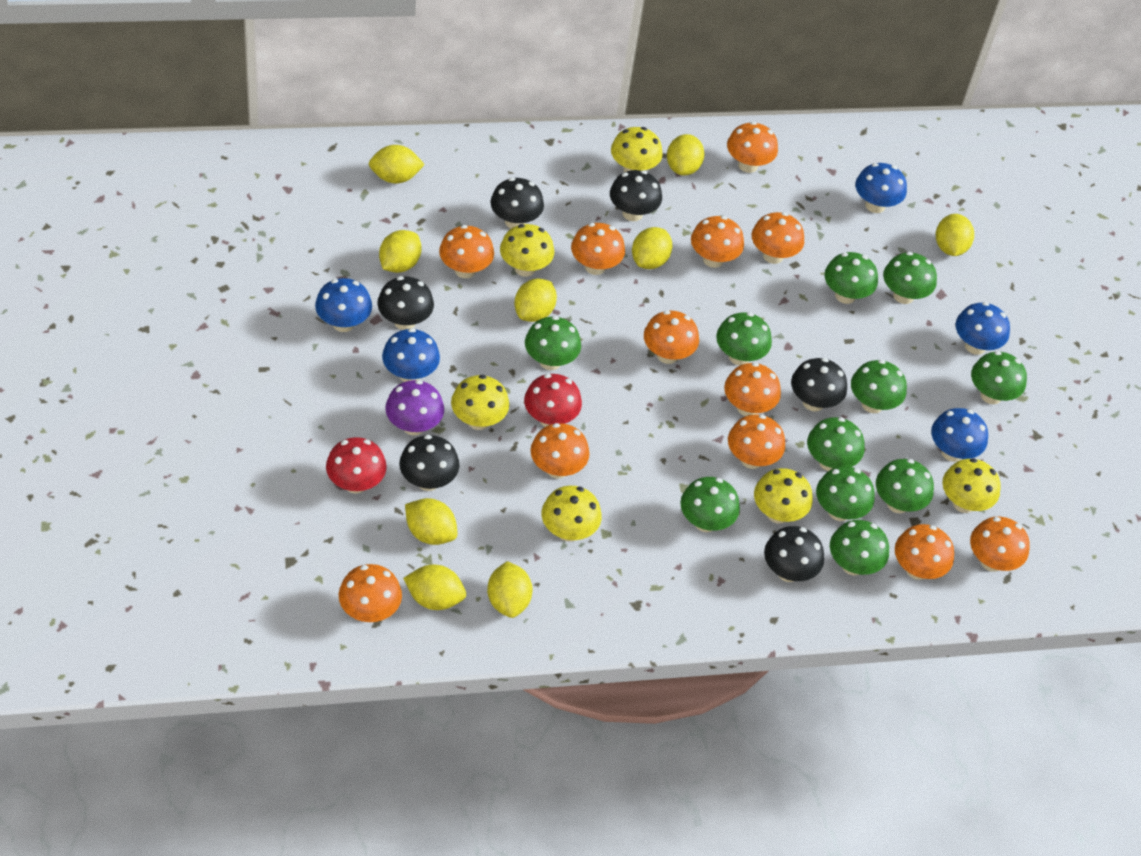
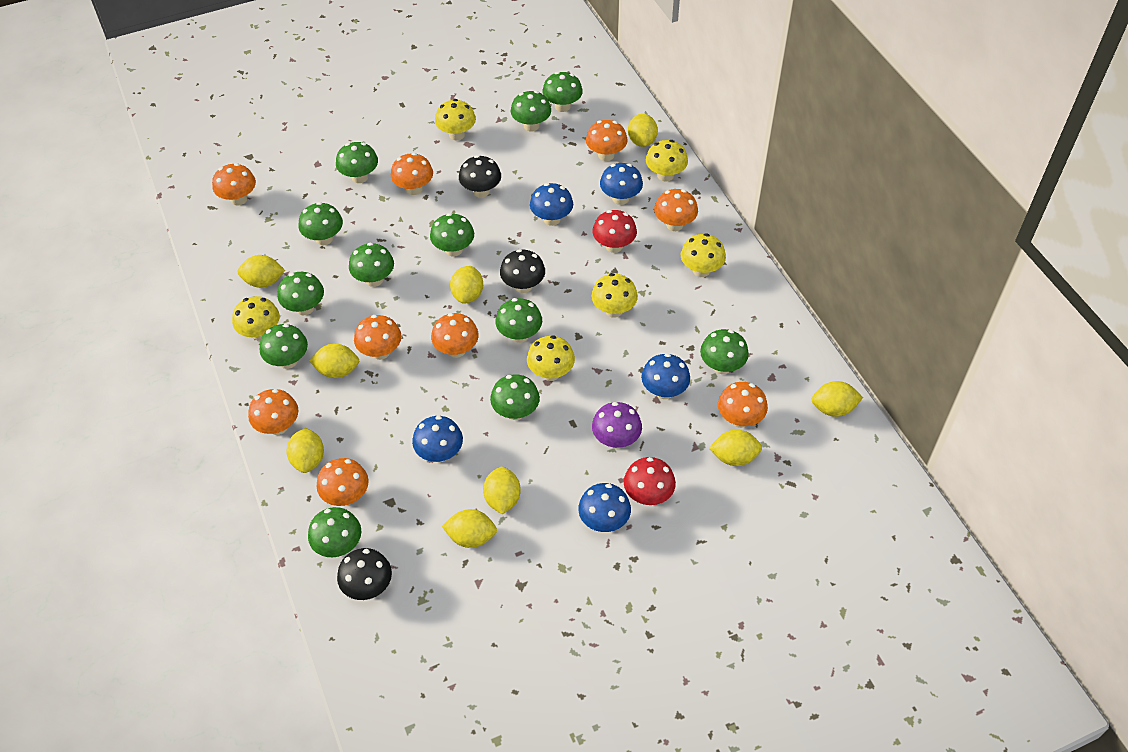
black mushroom: [377,276,434,330] [399,435,459,491] [491,178,544,229] [610,170,662,221] [764,526,824,582] [791,358,847,412] = 6 -> [337,548,392,600] [459,155,501,198] [500,249,545,293] = 3
green mushroom: [525,316,581,370] [680,477,740,532] [716,312,772,365] [807,417,864,471] [816,466,875,521] [824,252,878,304] [830,520,889,576] [851,360,907,413] [876,459,934,513] [883,252,937,304] [971,351,1027,404] = 11 -> [260,324,308,369] [278,272,324,316] [299,202,343,245] [308,507,361,557] [336,142,378,183] [349,243,394,287] [430,213,474,257] [490,374,540,420] [495,298,542,343] [511,91,551,132] [542,72,583,112] [700,329,749,374] = 12
orange mushroom: [339,564,402,622] [439,225,494,278] [531,423,589,479] [571,223,625,275] [644,311,699,364] [691,216,744,268] [724,362,781,416] [727,122,778,173] [728,414,785,469] [752,212,804,264] [895,524,954,580] [970,517,1030,572] = 12 -> [212,163,256,206] [248,389,299,435] [317,458,369,506] [354,315,401,360] [391,153,433,195] [431,313,479,358] [586,120,628,161] [654,189,698,231] [718,382,768,428] = 9

